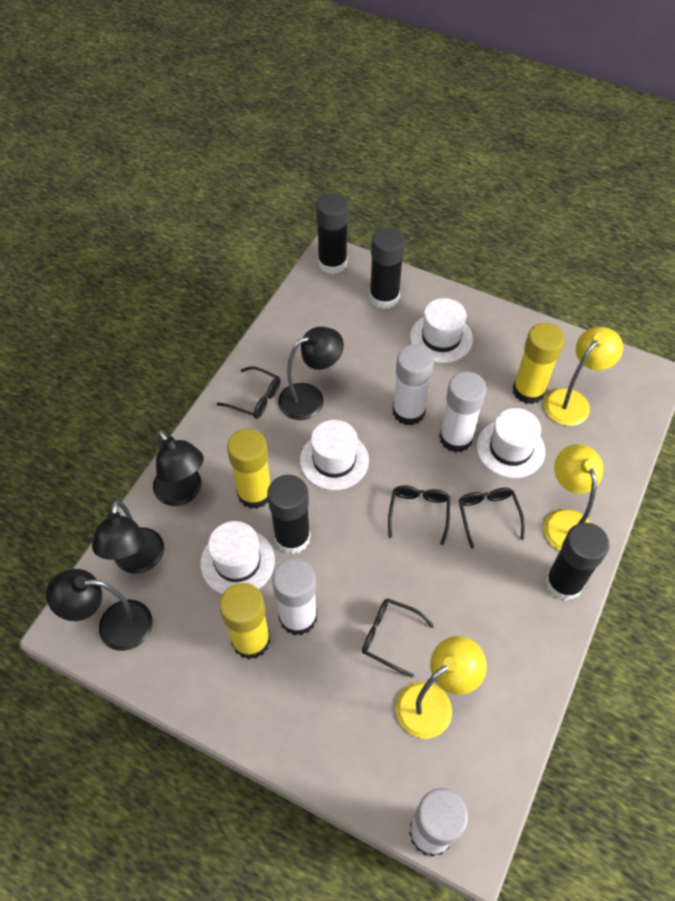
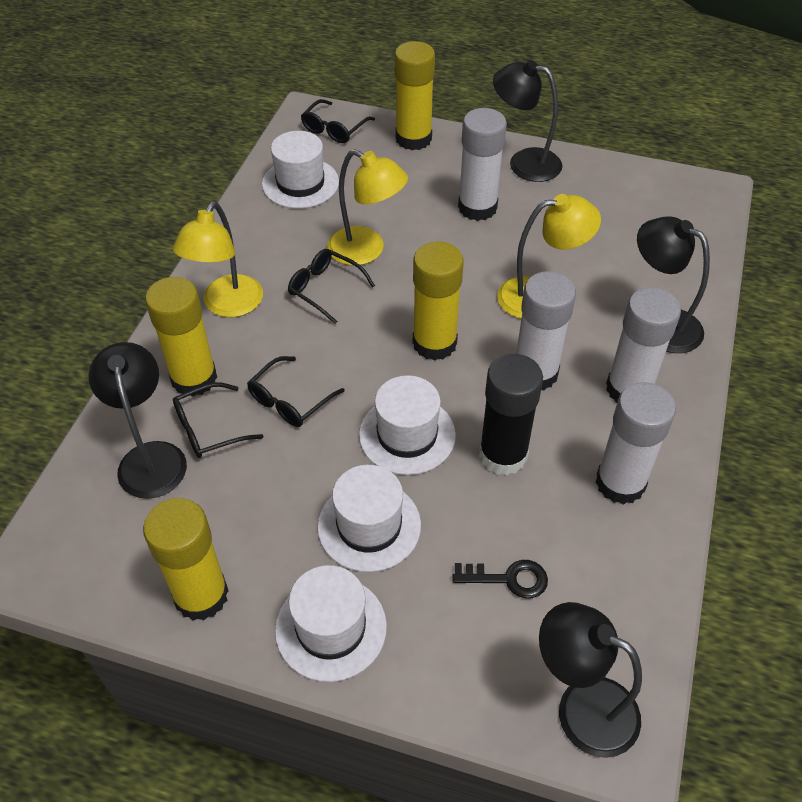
black glue stick: [267,475,311,554] [316,193,348,274] [369,227,405,309] [545,523,610,601] = 4 -> [479,354,543,475] = 1
black key: none = 0 -> [452,560,548,598] = 1
yellow glue stick: [219,583,270,659] [227,429,271,509] [512,323,565,404] = 3 -> [143,498,229,621] [145,277,217,397] [395,41,435,150] [413,242,463,361] = 4

